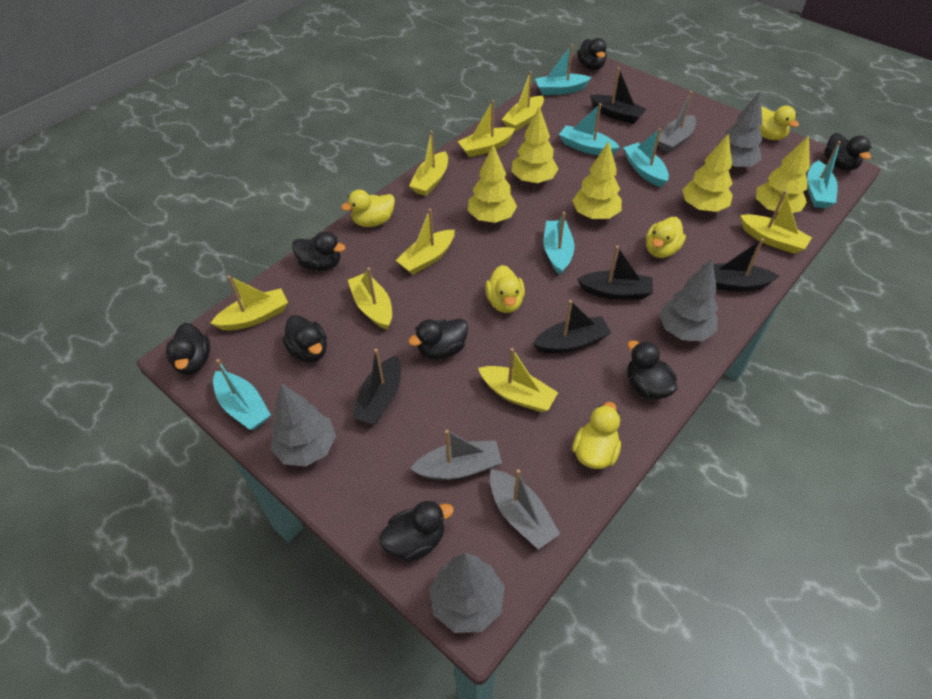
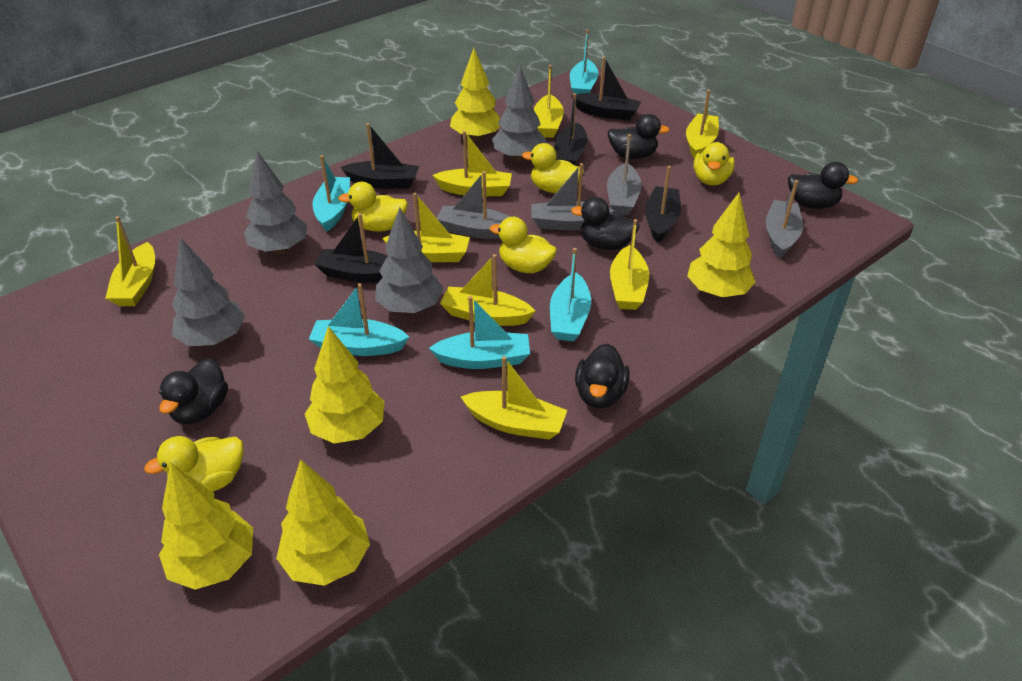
black duck: [166,323,210,375] [282,315,327,362] [292,231,345,271] [379,501,454,562] [409,319,468,359] [577,38,607,70] [627,340,677,400] [824,133,872,171] = 8 -> [159,358,228,424] [571,197,640,250] [575,344,630,408] [607,114,670,159] [788,162,858,209] = 5
grey boat: [410,430,502,480] [490,469,560,550] [658,91,696,153] = 3 -> [437,171,510,239] [531,163,615,230] [607,134,642,215] [766,180,803,258] = 4
turquoise boat: [213,359,271,430] [535,44,592,95] [544,212,574,275] [559,103,620,155] [623,128,669,187] [807,141,841,208] = 6 -> [309,283,409,356] [312,155,350,232] [429,296,530,369] [550,248,591,341] [570,30,599,94] = 5

